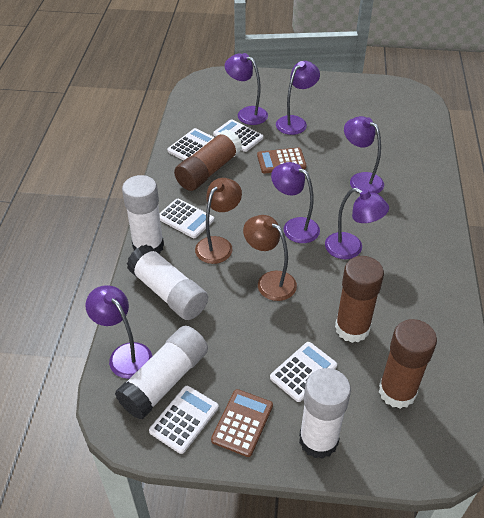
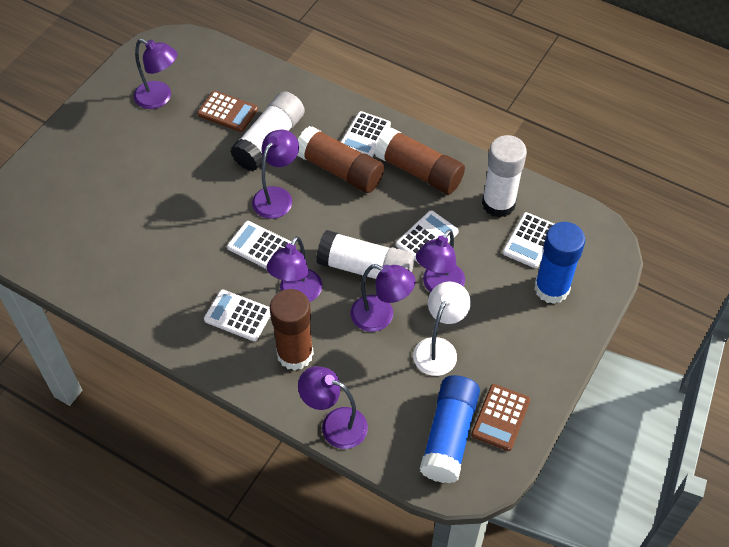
blue glue stick: none = 0 -> [420,375,480,483] [534,222,585,304] = 2
brown lamp: [195,178,242,264] [243,215,297,301] = 2 -> none = 0
white glue stick: [115,326,208,420] [122,175,164,254] [127,245,208,320] [299,368,351,459] = 4 -> [230,91,305,171] [316,230,415,279] [482,135,527,218] = 3
white lamp: none = 0 -> [413,282,471,376] = 1

